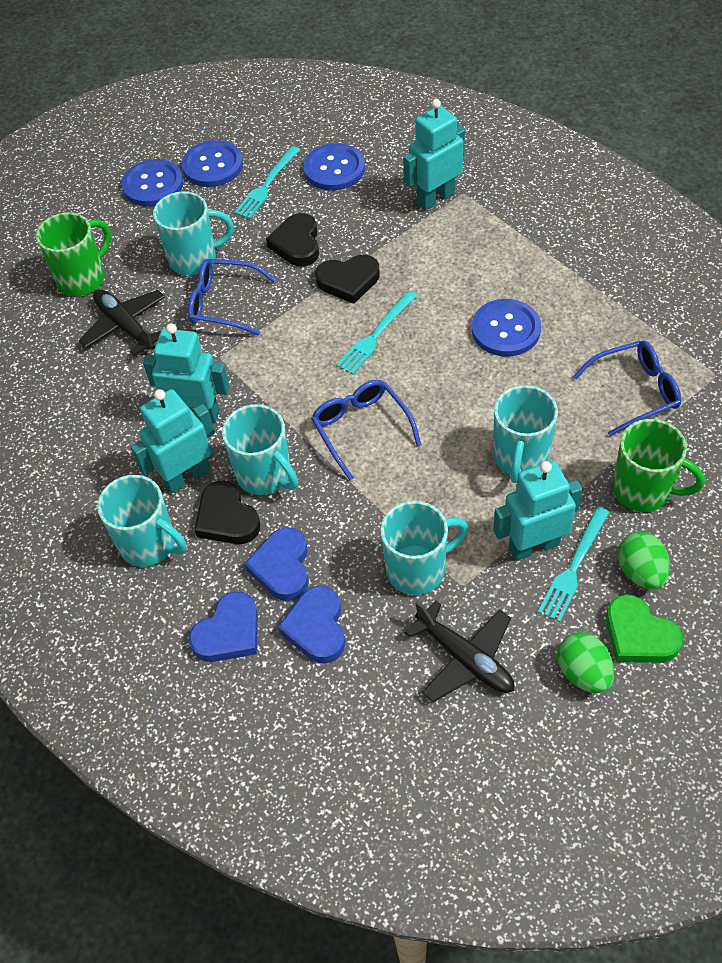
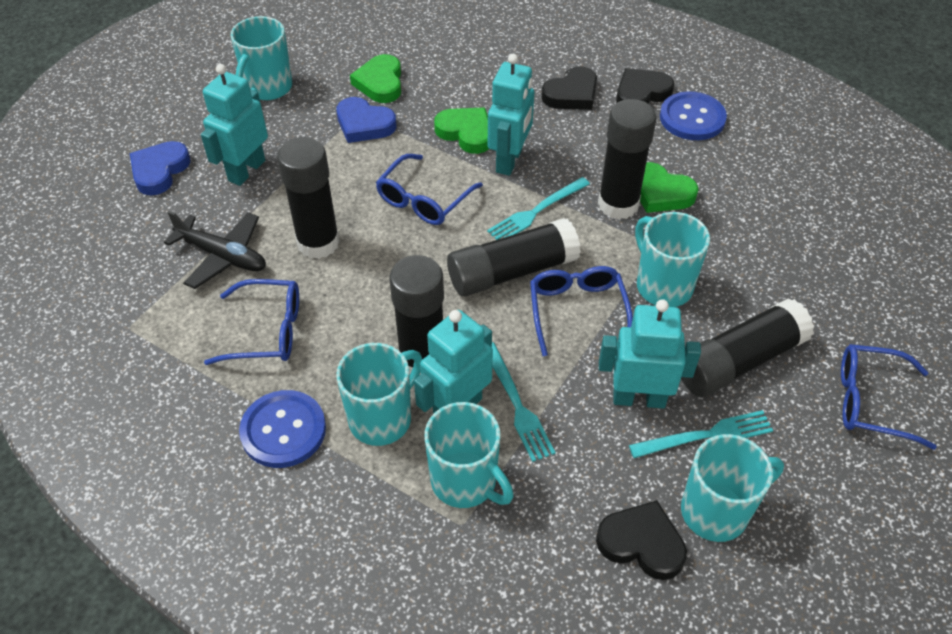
black glue stick: none = 0 -> [277,137,340,259] [390,255,444,375] [447,218,581,296] [598,99,657,220] [681,298,814,397] = 5
black plane: [78,289,165,356] [405,600,514,702] = 2 -> [164,211,266,289] = 1
blue button: [121,159,184,207] [182,140,243,187] [304,143,365,191] [472,299,541,357] = 4 -> [239,390,326,468] [660,91,727,140] = 2
blue glasses: [188,259,276,335] [311,380,421,481] [573,341,681,436] = 3 -> [204,279,299,365] [376,154,483,225] [530,266,633,356] [841,344,937,450] = 4
blue heart: [189,591,258,662] [244,527,309,601] [278,586,345,663] = 3 -> [130,141,190,195] [336,97,397,143] = 2
green egg: [557,632,615,693] [618,532,670,590] = 2 -> none = 0
green heart: [606,594,683,663] = 1 -> [350,54,401,103] [434,108,489,154] [640,162,699,213] = 3
green mug: [36,212,111,296] [613,419,705,512] = 2 -> none = 0

